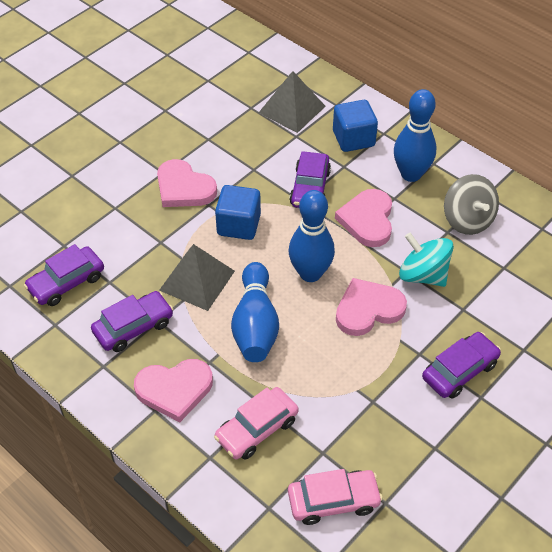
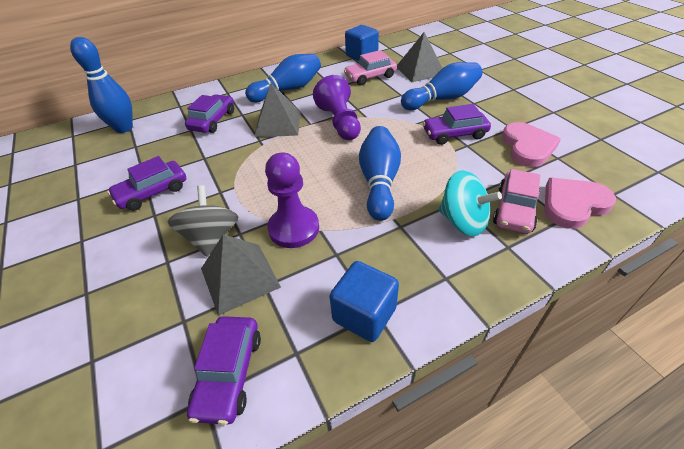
blue bowling pin: [231,262,279,362] [289,190,335,282] [394,89,436,182] = 3 -> [70,37,133,133] [245,54,321,102] [359,126,401,221] [401,62,482,110] = 4
grey pyramid: [159,244,235,311] [259,71,326,133] = 2 -> [201,234,281,316] [254,83,301,137] [397,32,442,82] = 3
pink heart: [134,359,213,422] [157,159,217,207] [335,189,392,247] [336,278,407,336] = 4 -> [502,122,561,167] [544,178,616,229] = 2
purple pawn: none = 0 -> [265,152,319,248] [313,75,361,140] = 2

